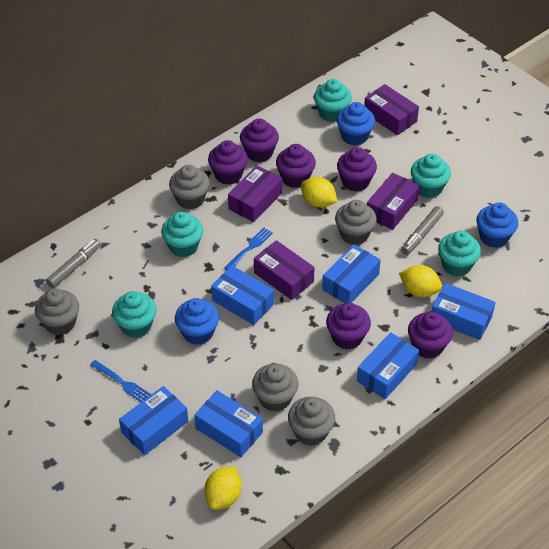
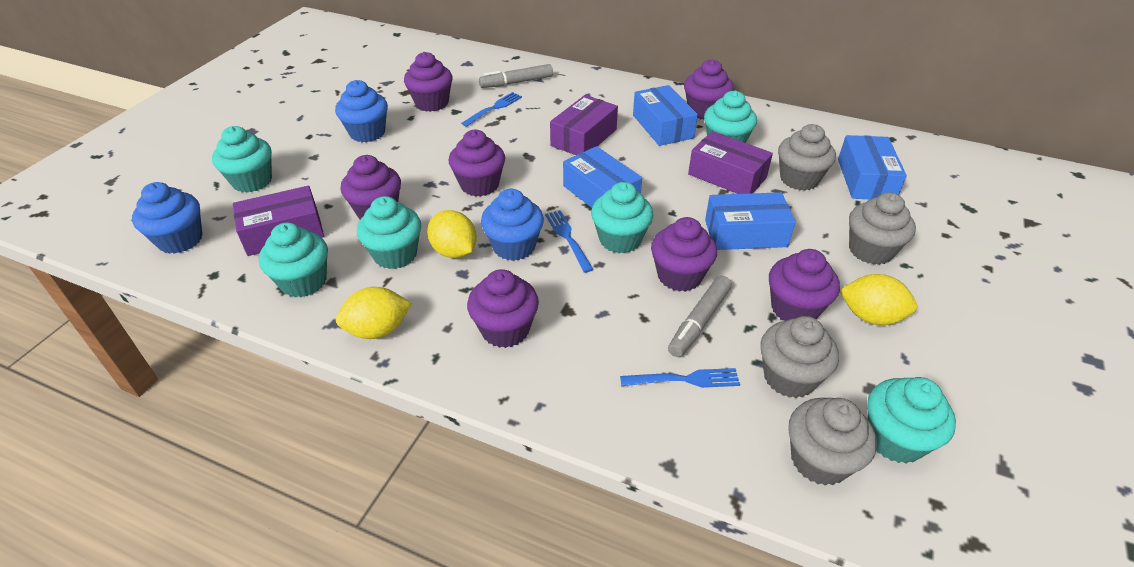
blue box: [119,386,188,455] [194,390,263,457] [211,266,274,325] [322,244,381,303] [357,332,419,399] [432,283,496,340] = 6 -> [563,146,642,208] [633,85,698,146] [705,192,796,250] [838,135,907,199] = 4
blue fork: [90,360,151,402] [225,227,273,270] = 2 -> [461,92,522,127] [545,210,594,273] [620,368,740,388] = 3
grey cupcake: [35,289,79,335] [169,165,210,209] [252,364,299,412] [288,397,335,446] [335,200,377,245] = 5 -> [761,316,839,398] [778,124,836,191] [788,398,877,486] [849,192,916,265] = 4
purple box: [228,166,282,222] [254,240,315,300] [364,84,419,135] [367,173,420,230] = 4 -> [233,186,324,256] [550,95,618,155] [688,131,773,194] = 3
purple cupcake: [208,140,248,185] [240,118,279,162] [276,144,316,188] [326,303,371,349] [337,147,377,192] [408,312,453,359] = 6 -> [341,155,401,219] [404,52,453,112] [449,130,505,197] [467,269,539,348] [651,217,717,292] [684,59,734,119] [769,249,840,321] = 7
turquoise cupcake: [112,291,156,338] [161,212,203,257] [314,79,352,122] [411,153,451,198] [438,231,481,276] = 5 -> [212,126,272,193] [259,223,328,297] [357,196,421,269] [591,182,653,254] [704,90,757,143] [867,377,956,463] = 6

